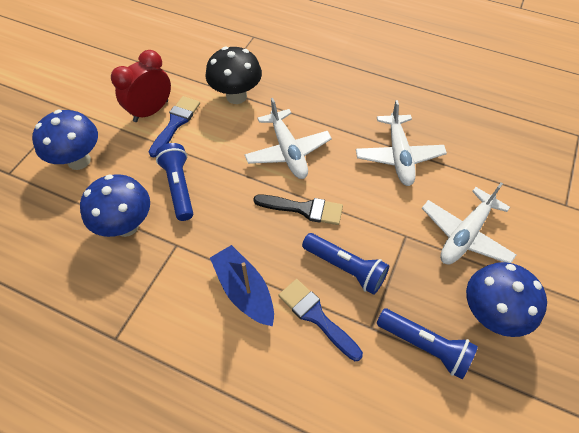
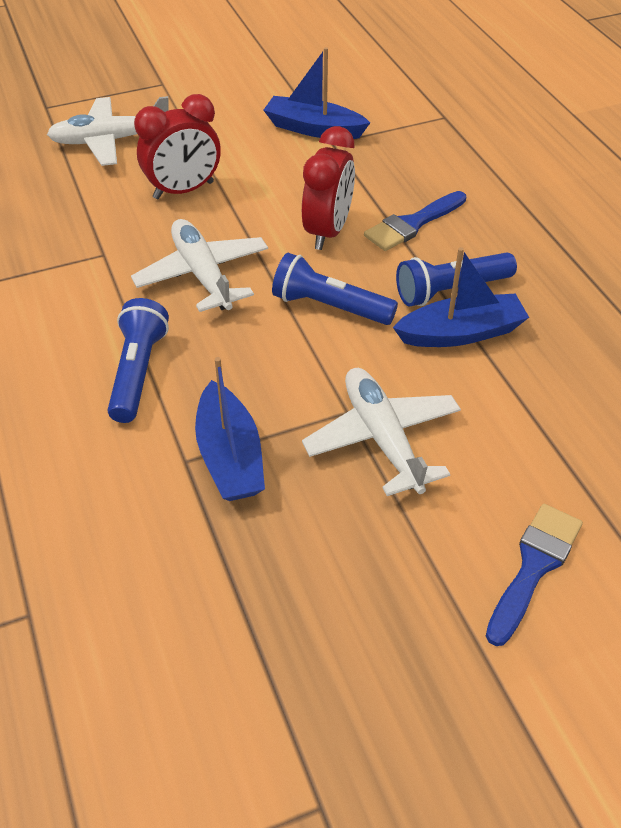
black brush: [253,194,343,225] = 1 -> none = 0
black mushroom: [205,47,262,104] = 1 -> none = 0
blue boat: [210,245,274,326] = 1 -> [195,357,265,501] [263,47,370,139] [393,247,529,347] = 3
blue mushroom: [32,110,98,170] [80,174,150,237] [466,262,547,337] = 3 -> none = 0
red clock: [111,50,171,122] = 1 -> [134,94,221,199] [302,126,355,250] = 2

